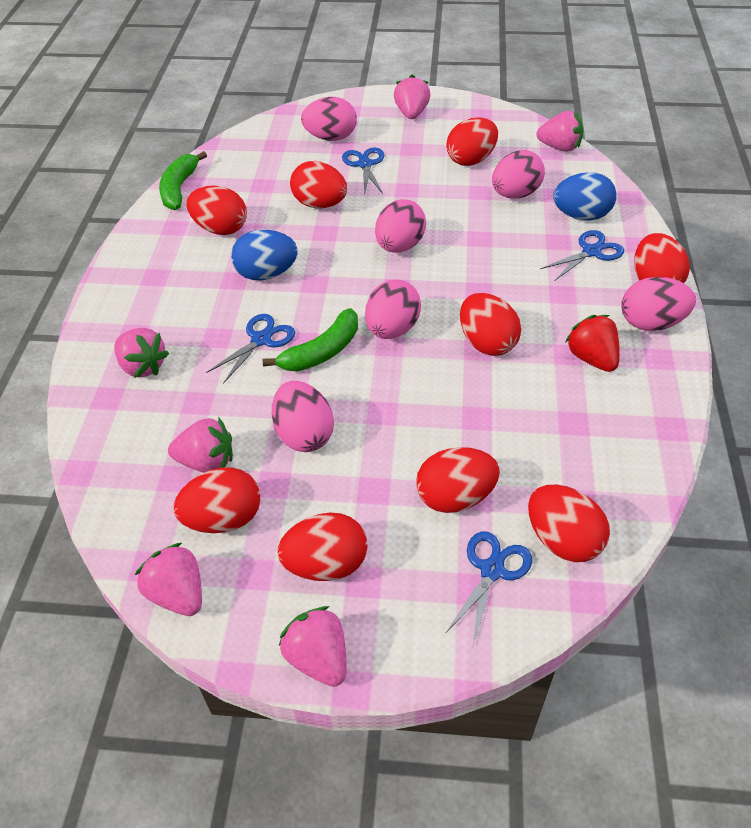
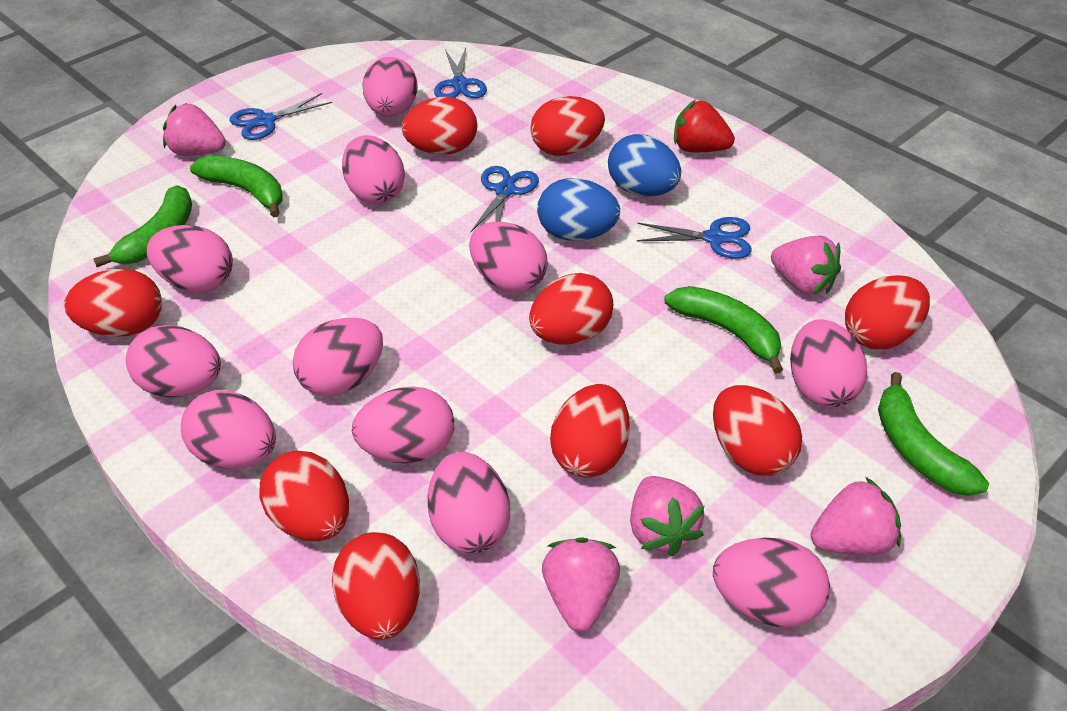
green banana: [159,151,207,210] [263,308,358,372] = 2 -> [93,185,192,267] [190,155,283,218] [665,286,783,374] [878,372,989,496] = 4
pink egg: [272,381,334,452] [301,97,357,141] [365,279,421,339] [375,199,426,253] [492,150,545,199] [621,277,696,331] = 6 -> [126,325,221,398] [147,225,233,292] [181,390,276,469] [292,318,383,396] [342,135,405,204] [352,386,454,464] [362,57,418,117] [428,452,510,554] [469,222,548,293] [713,538,830,627] [790,319,867,408] = 11
pink strawberry: [115,328,169,378] [135,543,202,616] [168,418,233,473] [279,606,347,687] [394,75,430,119] [536,111,583,152] = 6 -> [163,103,226,156] [542,537,620,632] [630,476,705,556] [771,236,841,295] [811,477,901,555] = 5

